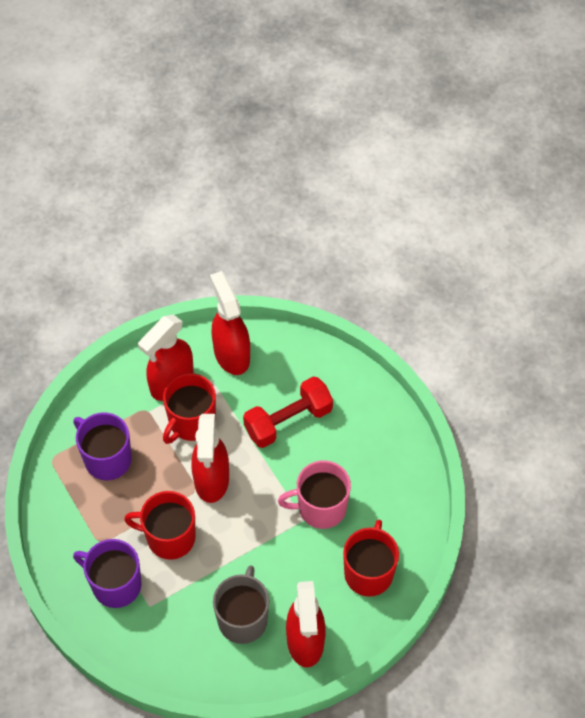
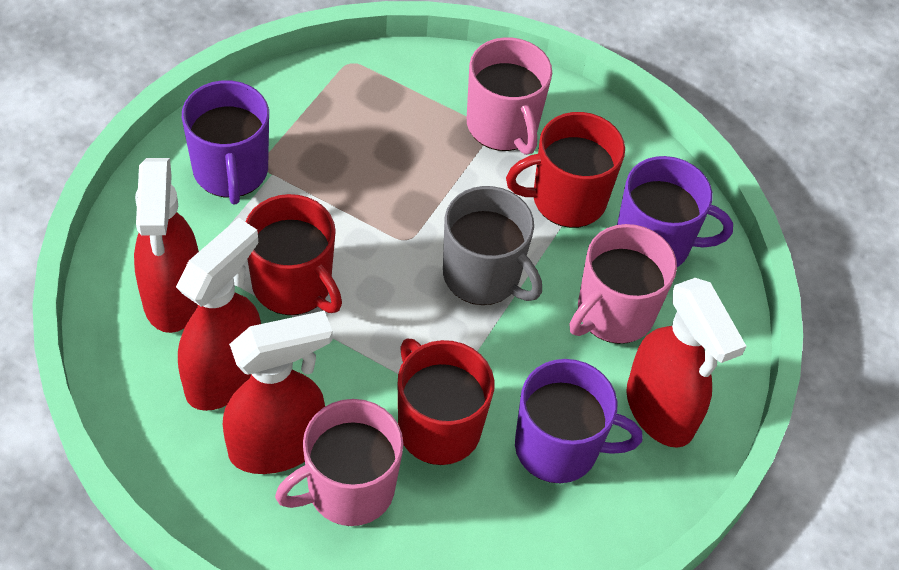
pink mug: [278,460,351,529] = 1 -> [275,399,404,526] [467,37,552,155] [570,224,677,344] = 3
purple mug: [73,412,132,480] [73,539,142,608] = 2 -> [182,80,269,205] [515,359,643,483] [617,156,733,267] = 3
red dumbbell: [243,376,333,448] = 1 -> none = 0

